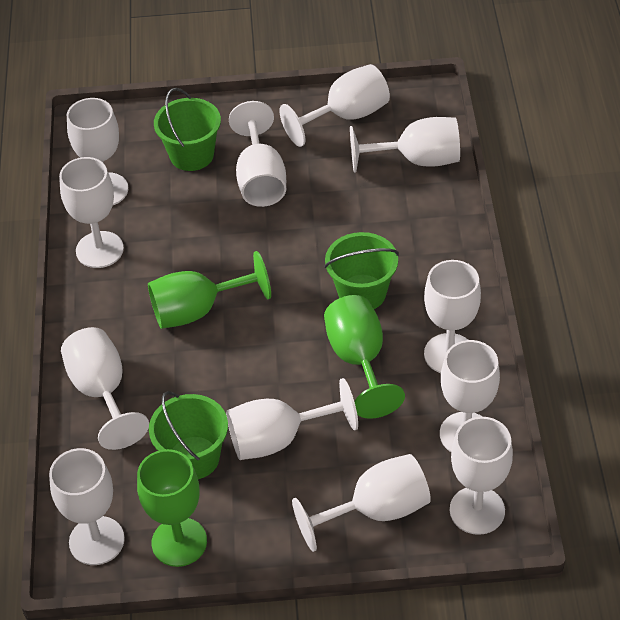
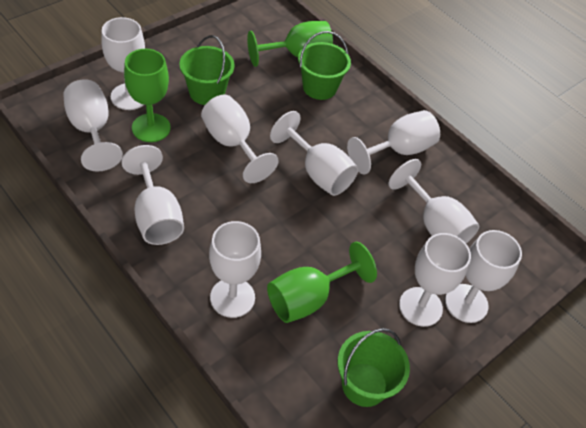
white goblet: [49,448,125,565] [59,157,124,268] [61,327,149,450] [67,98,128,205] [226,378,358,460] [229,101,286,207] [279,64,390,147] [292,454,431,552] [350,117,460,173] [424,260,481,373] [440,340,500,452] [450,417,513,535] = 12 -> [63,79,123,172] [101,17,145,110] [121,145,184,245] [201,95,279,183] [209,221,261,318] [270,111,358,196] [347,110,440,174] [389,159,479,244] [399,233,471,327] [445,230,522,323] = 10

